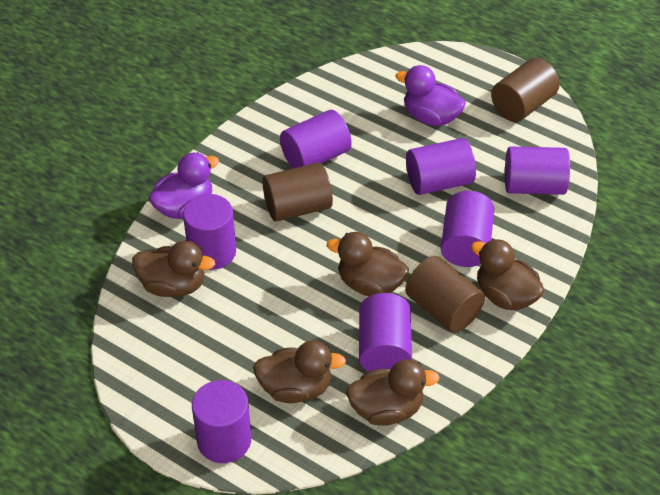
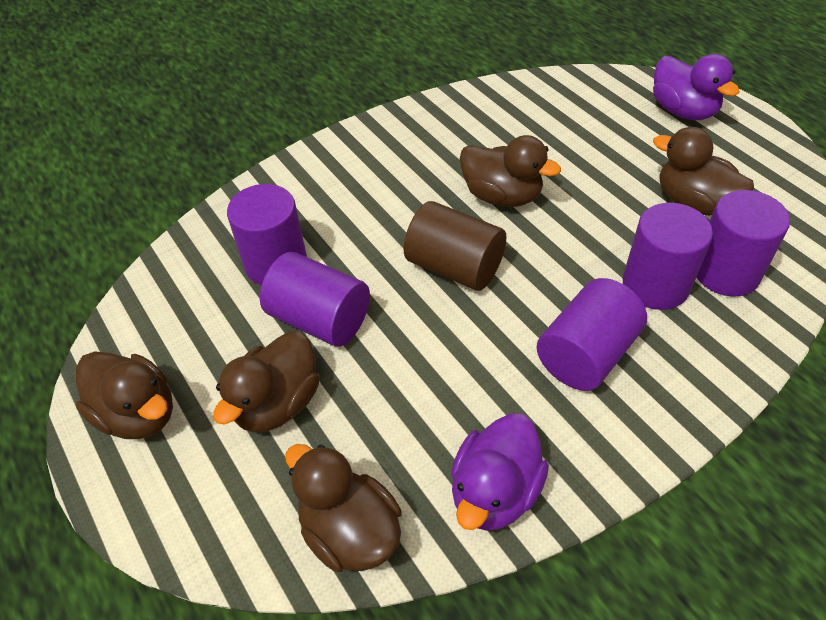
brown cylinder: [262,163,333,222] [405,256,485,333] [491,58,560,122] = 3 -> [404,201,506,291] = 1
purple cylinder: [183,194,236,270] [192,380,251,463] [280,110,352,168] [359,293,412,371] [406,138,476,195] [441,191,494,267] [505,146,570,195] = 7 -> [227,184,307,285] [260,252,370,347] [537,278,647,391] [623,203,713,310] [697,190,790,297] = 5

